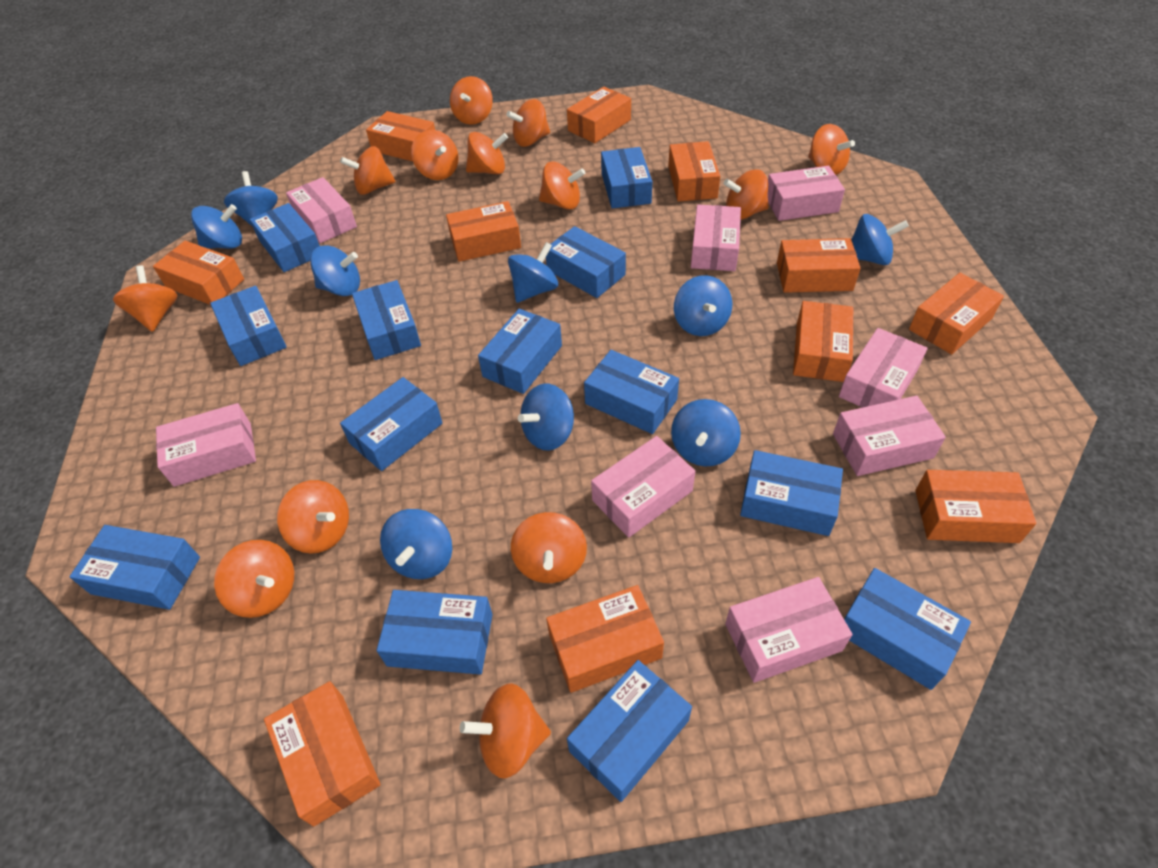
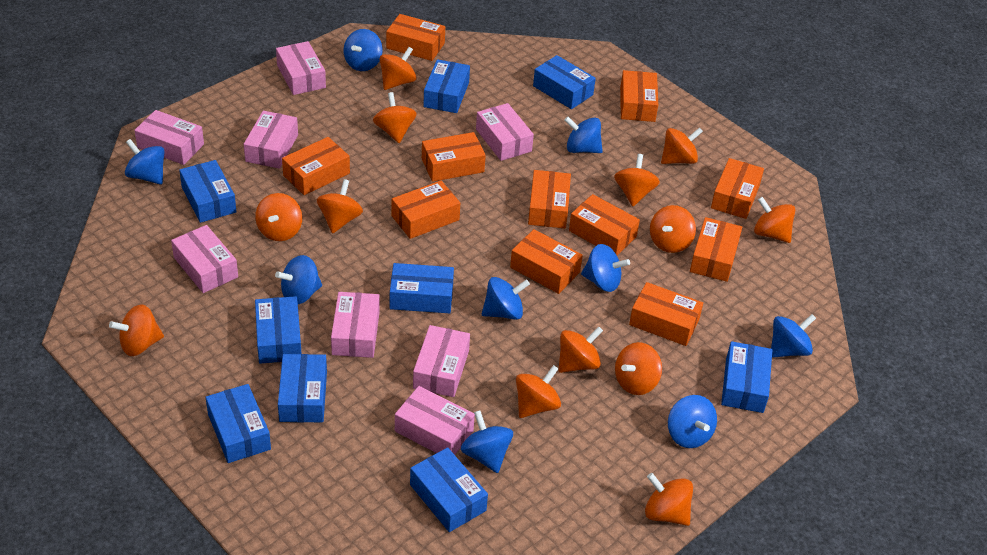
blue box: [70,525,200,610] [210,286,287,366] [250,203,320,272] [340,377,442,471] [352,280,421,360] [377,590,493,675] [478,309,562,394] [546,226,626,298] [567,660,692,802] [584,350,679,434] [601,147,652,209] [740,450,843,536] [844,568,971,690] = 13 -> [179,160,237,223] [206,384,271,463] [255,296,302,364] [278,354,327,422] [390,263,454,313] [410,447,488,532] [423,59,470,113] [533,55,596,109] [721,341,772,413] = 9

